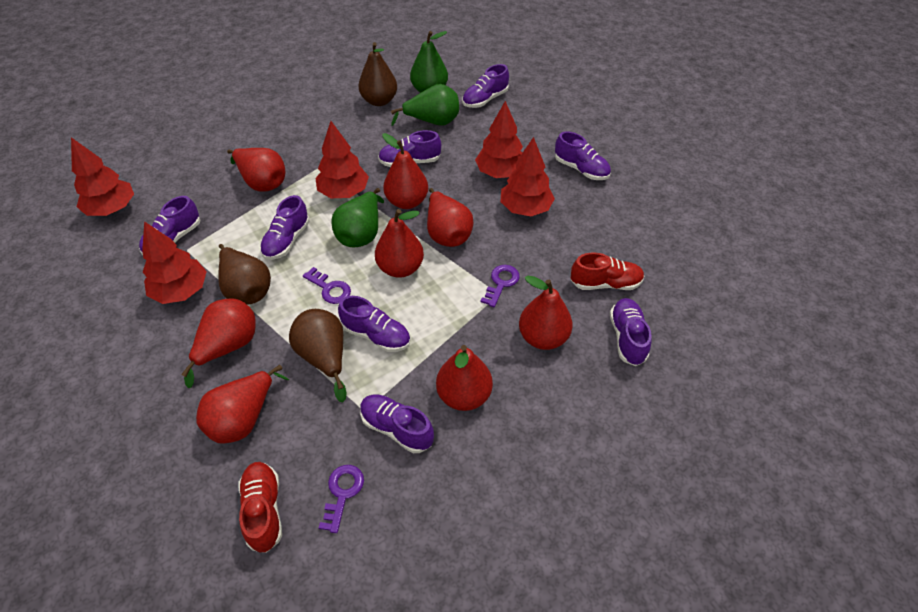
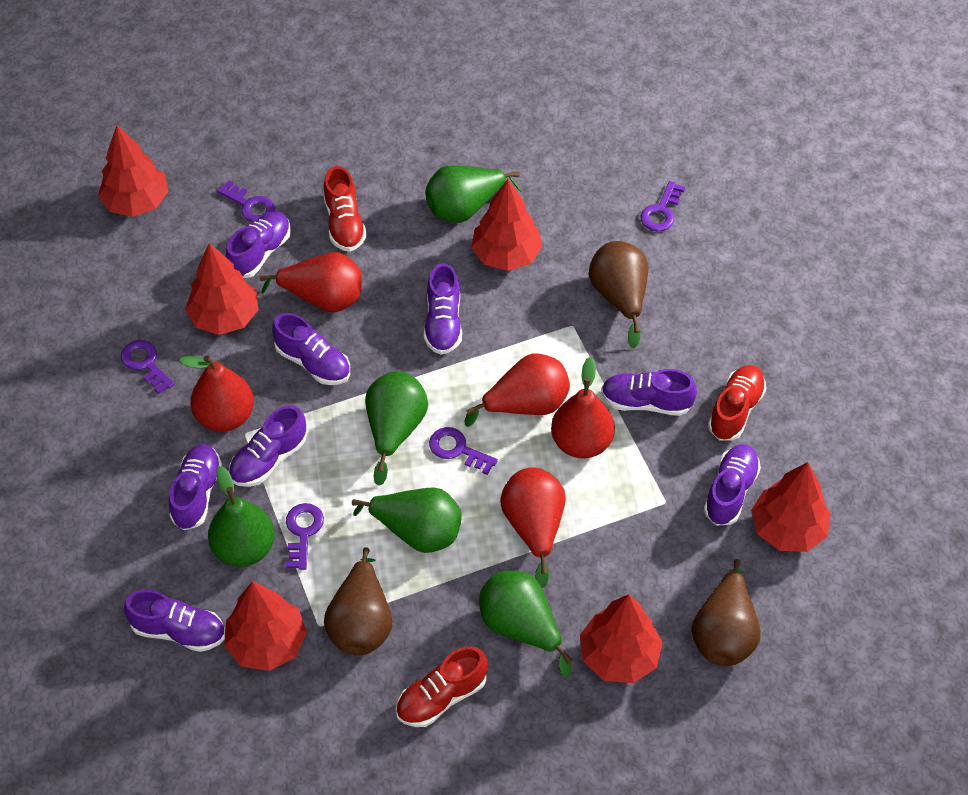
green pear: [331,188,384,247] [391,84,459,126] [410,31,448,93] = 3 -> [208,466,275,567] [352,488,461,553] [365,371,428,486] [425,165,521,223] [479,570,572,678] = 5
purple key: [303,267,351,304] [319,465,364,533] [481,265,520,307] = 3 -> [121,340,175,394] [217,180,275,222] [286,503,324,570] [429,427,498,475] [640,181,685,232] = 5
red pear: [181,298,256,388] [196,365,289,443] [227,148,285,192] [375,209,424,278] [382,133,428,209] [427,188,473,247] [436,345,493,411] [519,276,573,350] = 8 -> [179,355,254,432] [259,252,362,313] [464,354,570,427] [500,467,566,588] [551,357,615,458] = 5
red shoe: [238,462,282,553] [571,253,644,290] = 2 -> [323,166,367,252] [396,646,488,727] [708,365,766,440] = 3
red tree: [71,137,134,216] [142,221,207,304] [315,121,369,198] [475,101,523,178] [500,137,555,216] = 5 -> [98,125,169,217] [185,243,259,335] [224,581,307,671] [471,179,543,271] [580,594,663,683] [751,462,831,552] = 6

